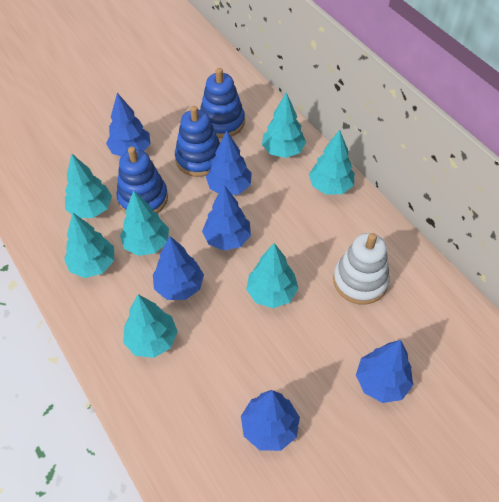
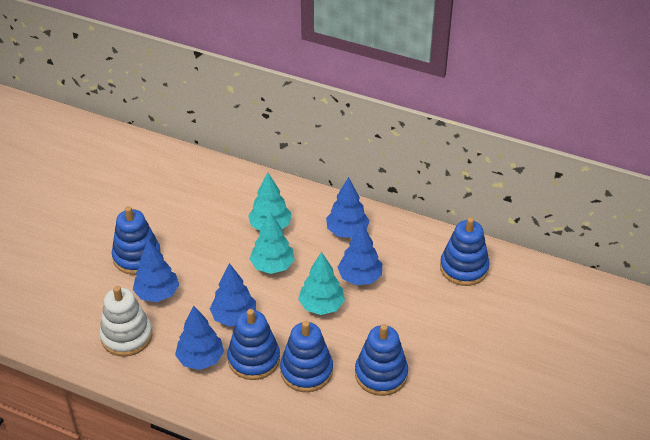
blue stacking toy: [116,147,168,213] [175,106,220,177] [200,68,245,138] = 3 -> [112,206,161,275] [227,309,280,380] [280,321,333,392] [355,324,408,396] [440,217,490,286] = 5
blue tree: [106,93,150,156] [153,236,204,300] [202,185,251,250] [206,131,252,195] [241,390,300,451] [356,340,413,403] = 6 -> [133,239,179,302] [175,305,224,370] [210,263,256,327] [326,177,370,238] [337,224,382,285] = 5
turquoise tree: [64,212,114,278] [65,153,112,218] [120,191,169,256] [123,294,178,358] [246,243,299,308] [262,92,306,158] [309,130,355,195] = 7 -> [248,172,292,231] [250,212,295,274] [298,252,345,315] = 3

